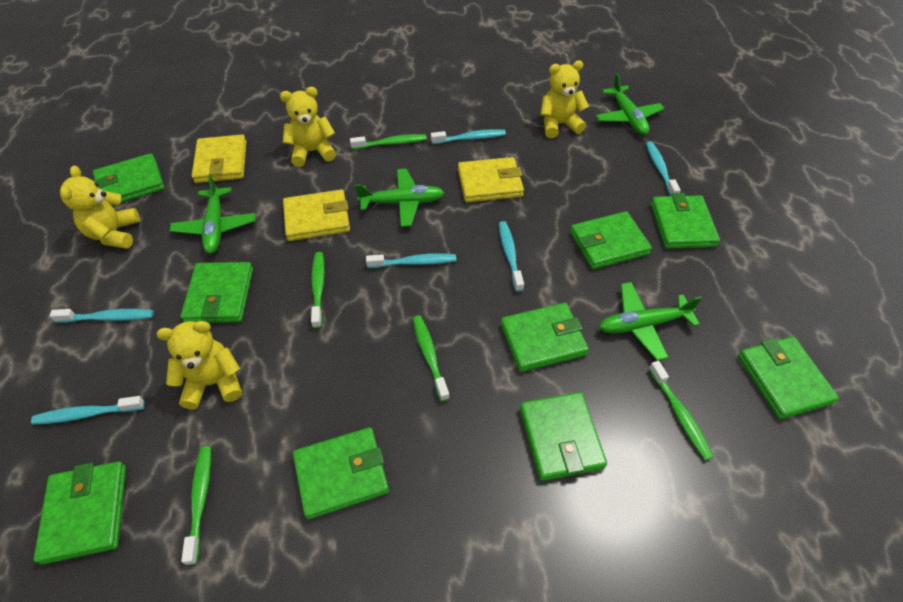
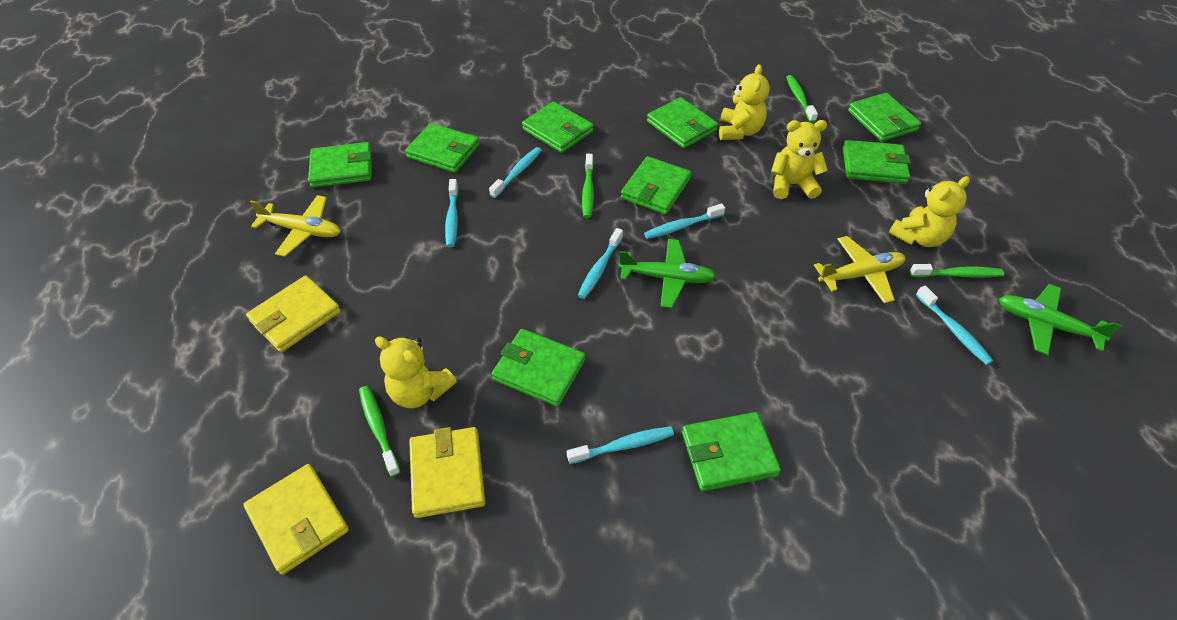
green plane: [170,174,256,254] [355,169,444,227] [596,73,664,135] [599,282,702,361] = 4 -> [618,239,717,308] [999,284,1122,355] = 2
green toothbrush: [181,446,211,565] [311,252,325,328] [350,134,427,149] [413,315,450,402] [648,361,713,461] = 5 -> [359,386,400,477] [582,154,594,218] [786,75,818,123] [910,264,1004,278] = 4
yellow plane: none = 0 -> [250,195,341,257] [814,236,905,303] = 2

